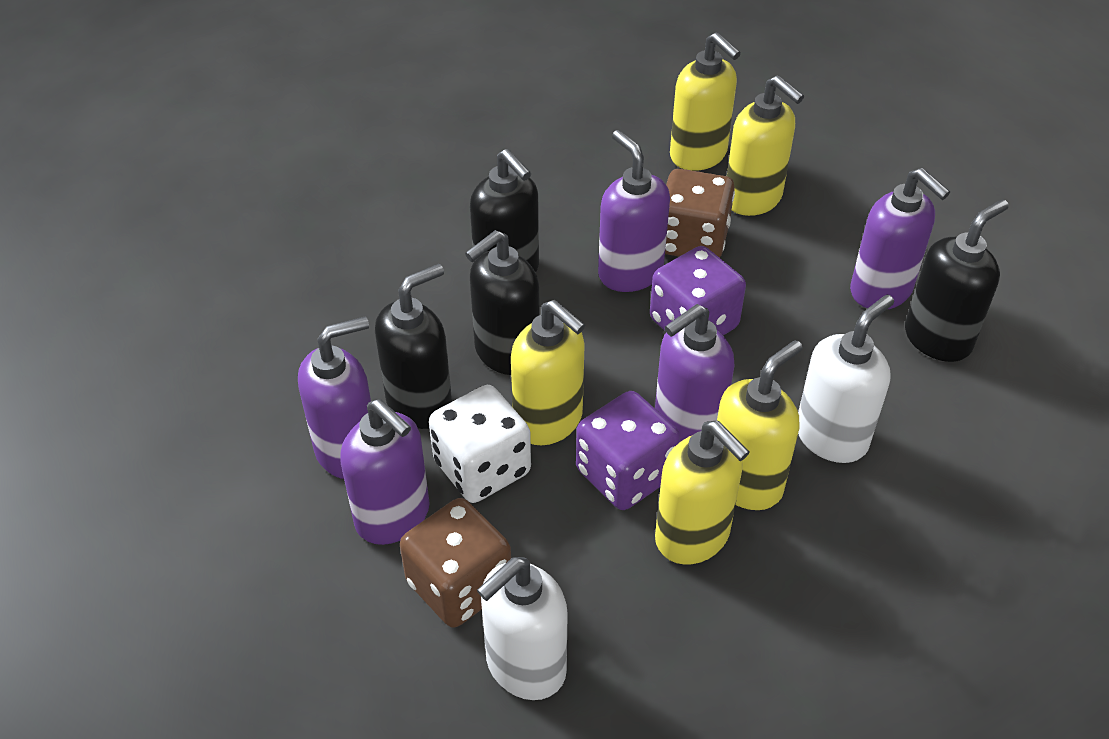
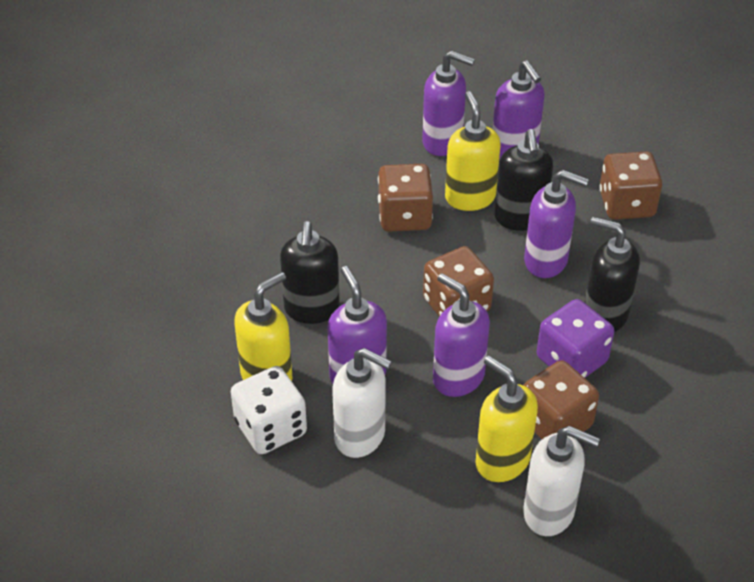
black soap dispenser: [375,264,452,429] [465,230,540,375] [470,149,539,272] [905,199,1009,362] = 4 -> [280,221,340,324] [494,129,553,231] [584,217,640,332] = 3
brown dice: [400,498,511,628] [665,169,735,258] = 2 -> [378,164,433,232] [423,246,494,317] [523,360,599,440] [599,151,662,220] = 4
purple dice: [576,391,680,510] [650,246,746,335] = 2 -> [537,299,614,378] = 1
yellow soap dispenser: [511,300,585,445] [655,421,750,565] [670,32,741,171] [717,340,803,510] [727,75,804,216] = 5 -> [234,272,293,381] [445,91,501,211] [475,356,538,482] = 3

